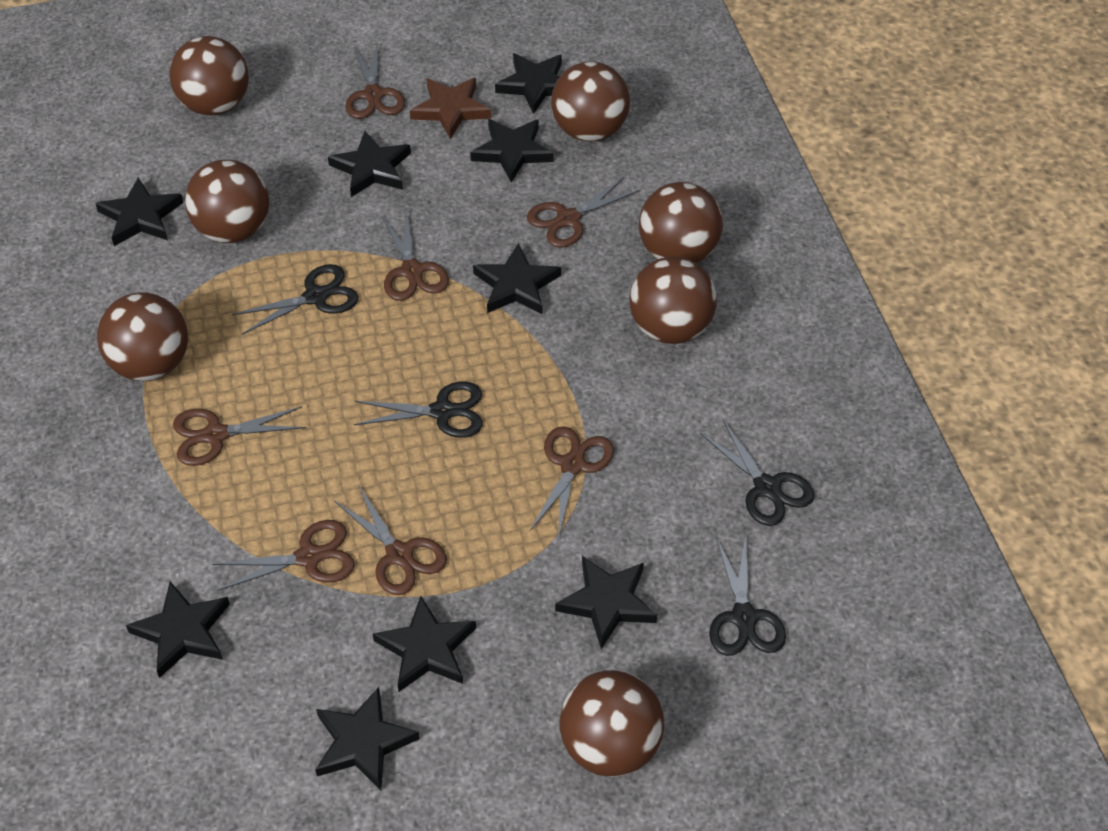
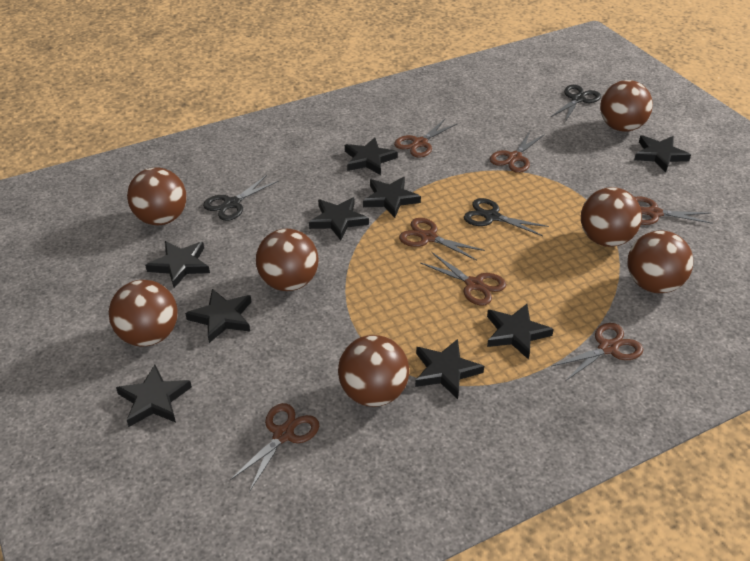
black scissors: [232,264,358,335] [354,382,483,438] [700,420,814,526] [709,536,786,656] = 4 -> [203,175,278,221] [464,198,549,236] [551,85,601,122] = 3
brown star: [410,78,491,139] = 1 -> none = 0

